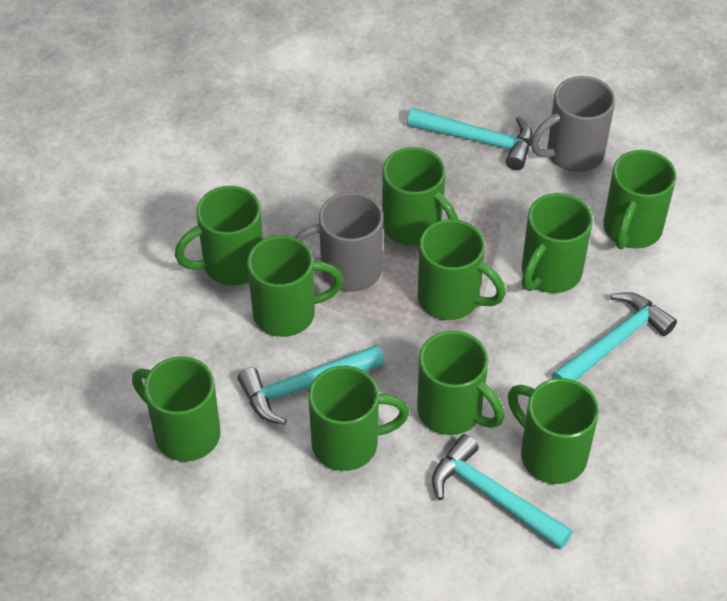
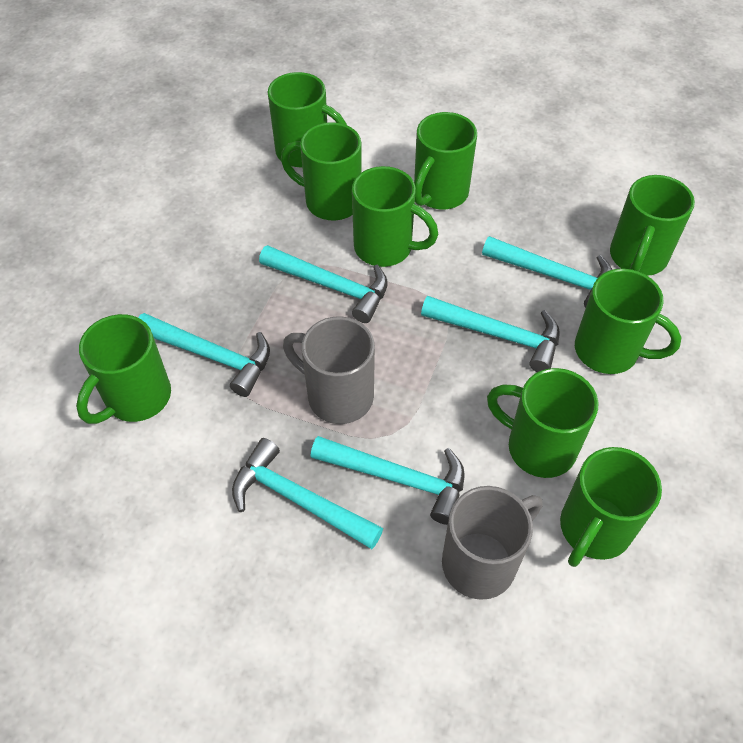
green mug: [132,356,221,462] [175,186,263,286] [247,235,343,337] [309,366,409,471] [382,147,458,246] [417,331,504,435] [418,219,506,320] [508,378,599,484] [522,193,593,293] [603,150,676,249] = 10 -> [76,314,171,424] [268,72,347,167] [281,122,362,220] [352,166,438,267] [414,112,477,209] [487,368,598,478] [560,447,662,567] [575,268,682,374] [610,175,695,276] = 9
turquoise hammer: [238,345,385,425] [407,108,533,170] [432,434,573,549] [552,292,677,381] = 4 -> [138,313,270,397] [232,438,383,549] [259,245,388,323] [310,436,465,525] [421,296,560,372] [482,236,612,308] = 6

